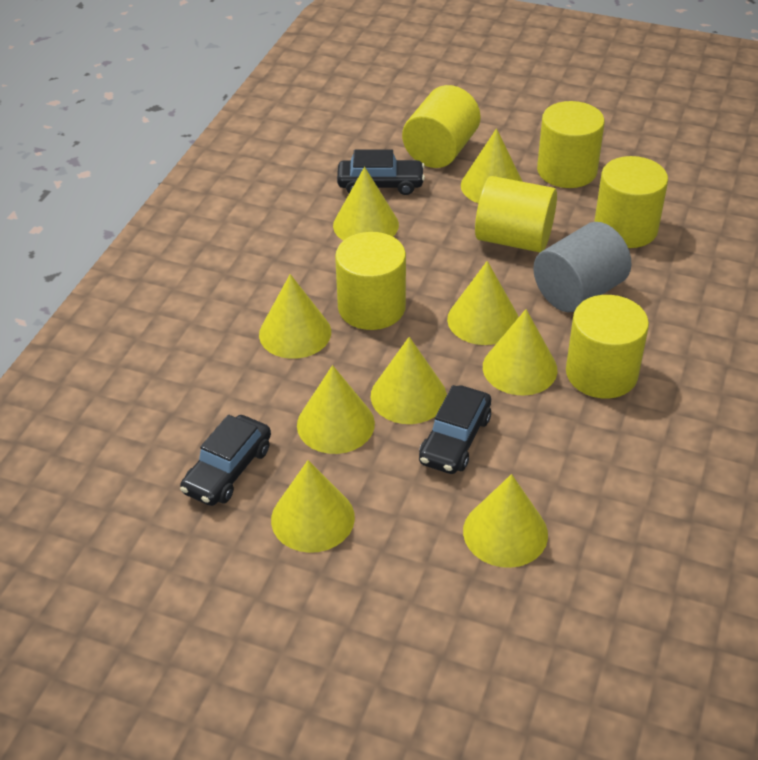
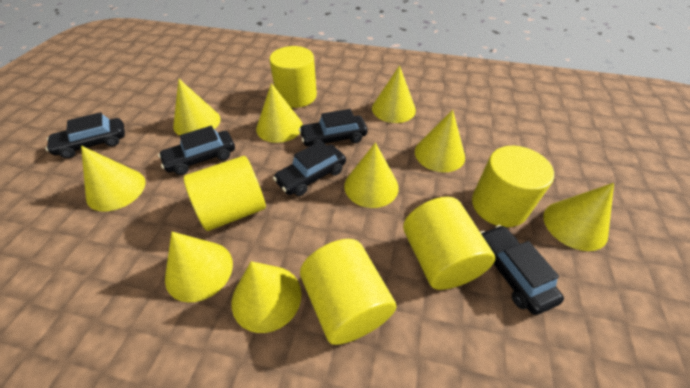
black car: [180,415,271,506] [337,149,425,195] [419,385,491,474] = 3 -> [45,112,125,158] [158,126,235,175] [273,141,346,196] [299,109,368,147] [480,225,564,315] = 5
grey cylinder: [533,222,631,312] = 1 -> none = 0
yellow cylinder: [335,232,406,330] [402,85,481,168] [475,176,557,252] [537,101,605,188] [566,295,649,399] [594,156,668,248] = 6 -> [184,156,266,231] [269,46,317,108] [300,239,396,345] [403,197,495,290] [472,146,554,227] = 5

